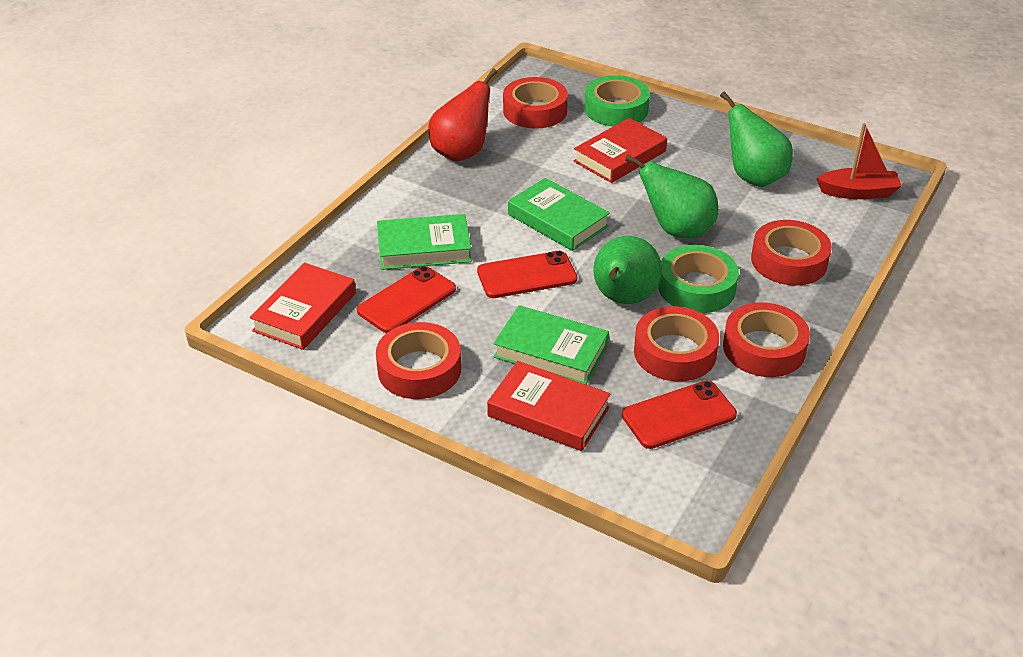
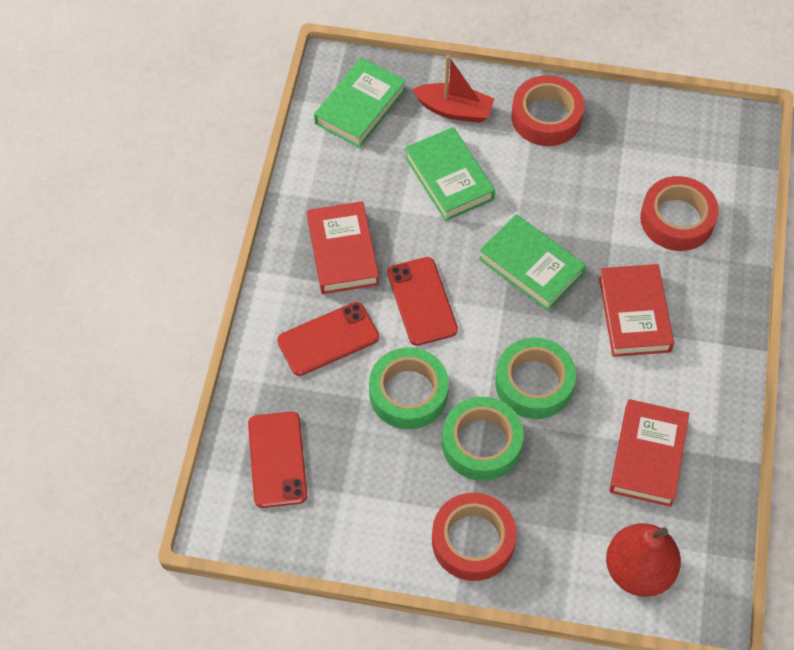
green pear: [593,236,662,304] [625,154,718,238] [720,91,793,187] = 3 -> none = 0
green tape: [584,75,650,126] [658,245,739,313] = 2 -> [369,347,449,429] [442,397,524,481] [495,337,576,419] = 3
red tape: [376,322,461,399] [503,77,568,129] [634,306,719,382] [723,302,810,377] [751,220,832,286] = 5 -> [432,493,517,581] [511,75,584,146] [640,176,719,251] = 3

